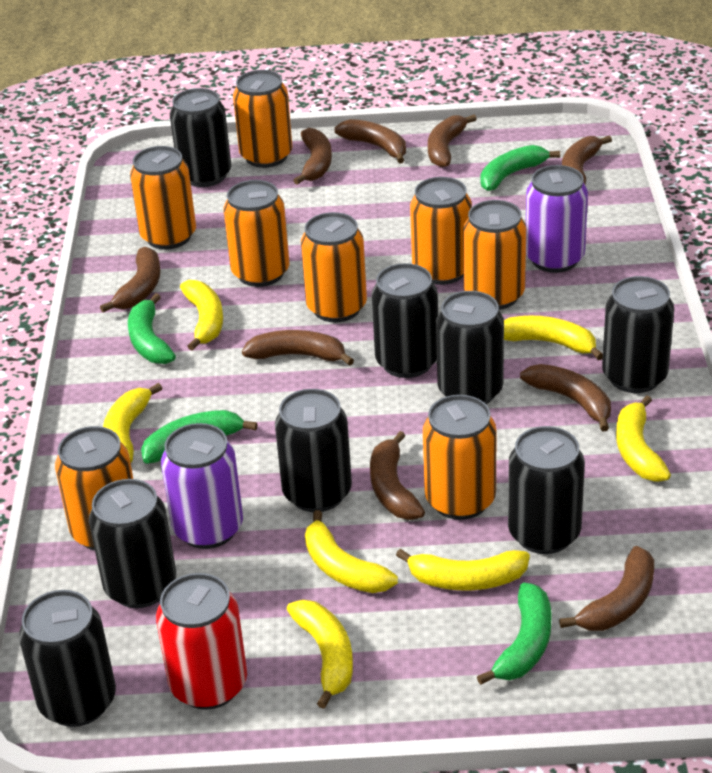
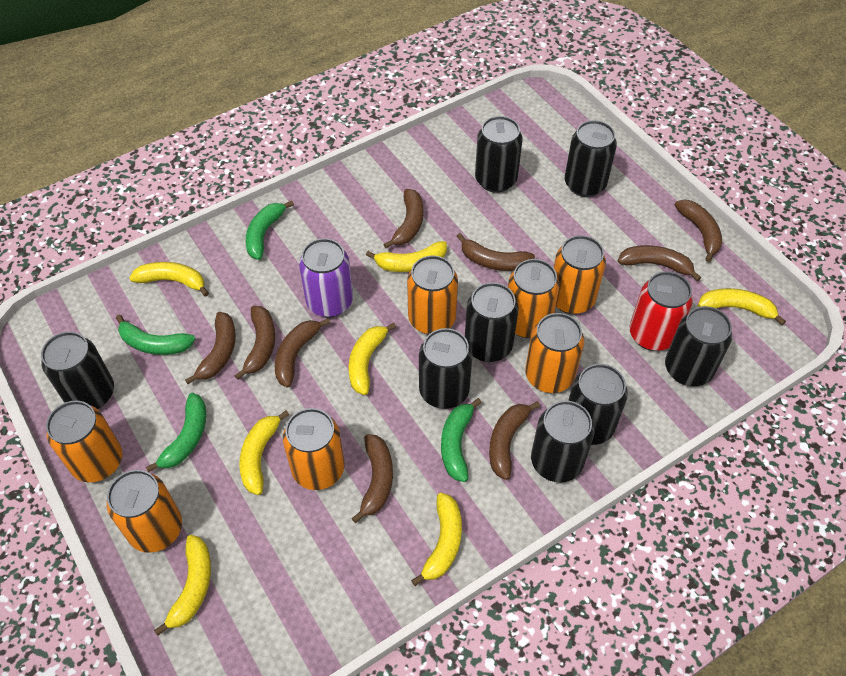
orange can: [55,426,133,551] [130,146,196,249] [223,180,290,287] [233,70,292,168] [301,212,367,322] [410,177,472,285] [423,395,497,520] [463,200,526,310] = 8 -> [46,401,122,482] [107,470,182,553] [283,408,344,490] [407,255,458,335] [508,259,559,338] [525,313,584,393] [554,235,606,314] = 7
purple can: [161,423,243,549] [526,165,588,273] = 2 -> [299,238,353,317] = 1

